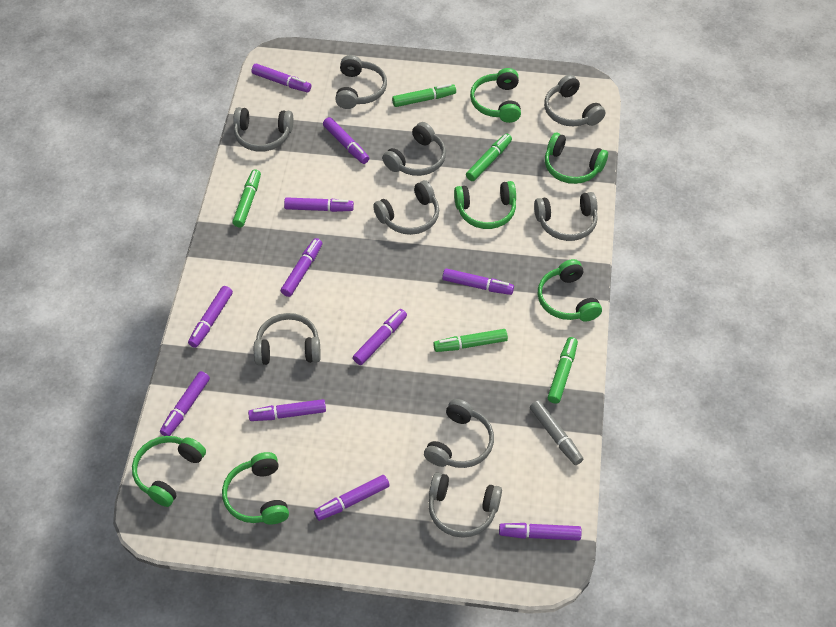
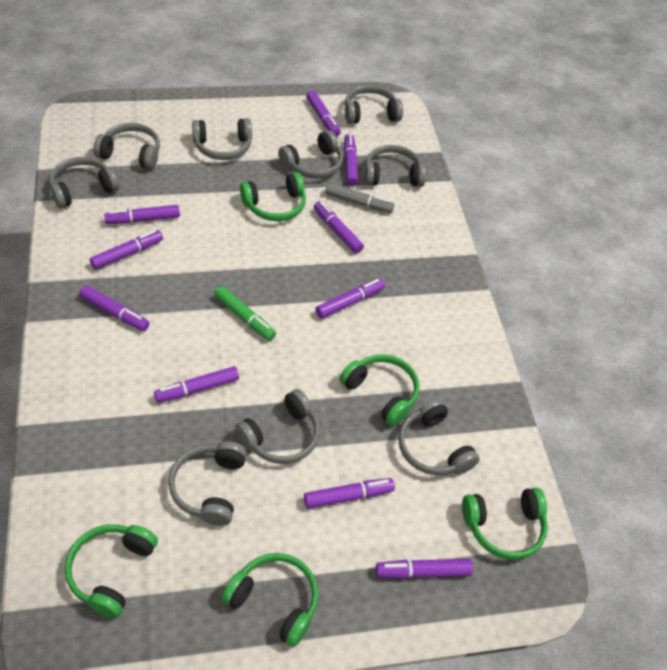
green headphones: [132,436,206,507] [222,452,289,525] [454,181,516,229] [470,68,521,123] [538,259,602,322] [545,133,608,184] = 6 -> [65,524,158,618] [222,553,318,647] [240,172,306,221] [340,354,419,426] [462,488,548,560] = 5
green marker: [232,169,261,227] [392,84,456,107] [433,329,508,352] [466,133,512,181] [548,337,578,404] = 5 -> [214,286,276,341] = 1
purple marker: [160,371,210,436] [188,286,233,348] [248,399,326,421] [252,63,311,92] [281,238,322,297] [284,197,354,212] [314,475,390,521] [323,117,369,164] [353,309,407,365] [442,268,514,295] [499,523,581,541] = 11 -> [79,285,150,331] [90,230,163,270] [104,205,180,224] [154,366,239,403] [304,478,395,509] [306,90,341,137] [314,201,364,254] [315,279,385,319] [344,134,358,186] [376,559,473,579] = 10

